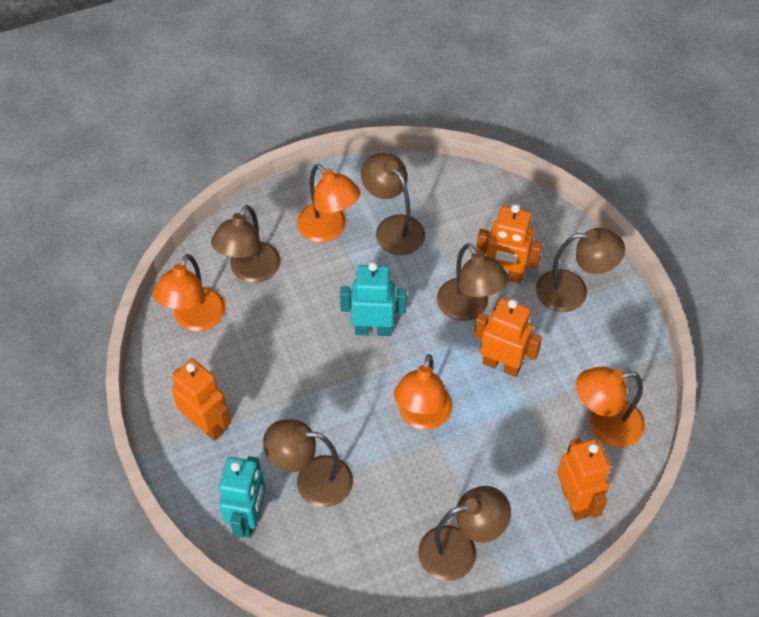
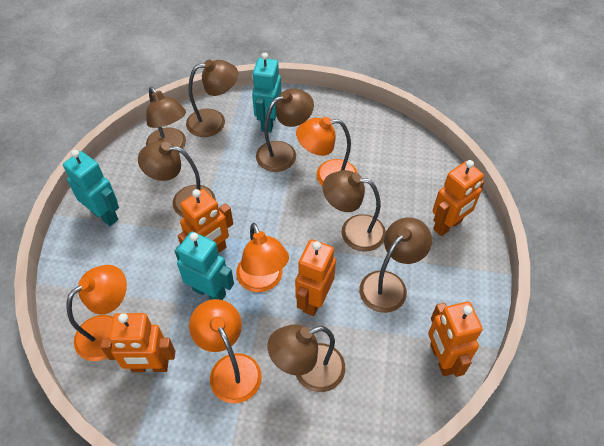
brown lamp: [211,205,280,283] [263,419,353,507] [361,153,425,255] [418,486,511,581] [437,243,509,321] [536,228,625,312] = 6 -> [138,141,216,218] [146,87,186,152] [186,60,238,137] [256,88,314,172] [267,324,345,392] [323,170,386,252] [359,217,432,313] = 7
orange robot: [172,359,231,441] [474,298,542,377] [476,204,543,283] [557,438,611,521] = 4 -> [100,313,175,372] [178,189,233,253] [295,239,336,316] [428,301,483,377] [433,160,484,236] = 5
turquoise robot: [219,456,266,538] [340,262,407,336] = 2 -> [63,150,119,226] [175,231,234,300] [252,53,282,133] = 3

